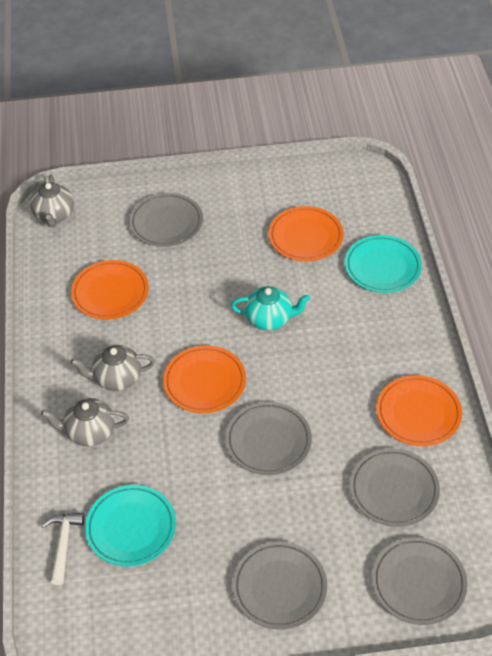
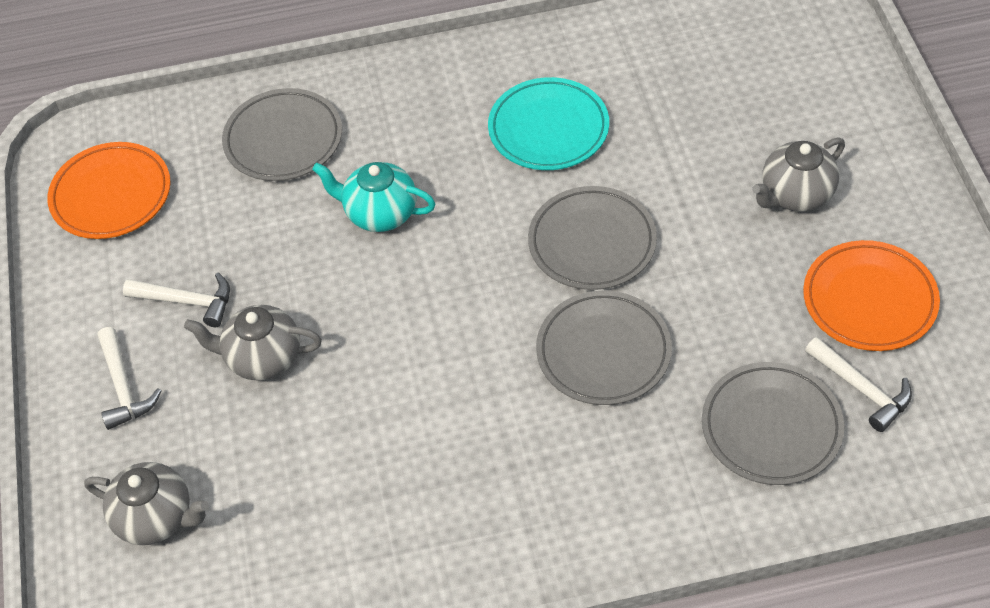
grey plate: [129,193,203,247] [225,402,312,475] [233,541,327,630] [350,448,440,527] [372,537,468,625] = 5 -> [222,88,342,181] [528,186,657,290] [536,291,672,405] [702,362,844,485] = 4
orange plate: [71,260,149,320] [163,345,246,413] [269,206,344,261] [376,375,462,446] = 4 -> [47,142,171,239] [803,240,940,351] = 2
turquoise plate: [85,485,176,566] [345,235,422,293] = 2 -> [488,77,609,170] = 1
white hammer: [41,513,84,585] = 1 -> [97,327,161,430] [123,273,230,327] [805,337,912,432] = 3

